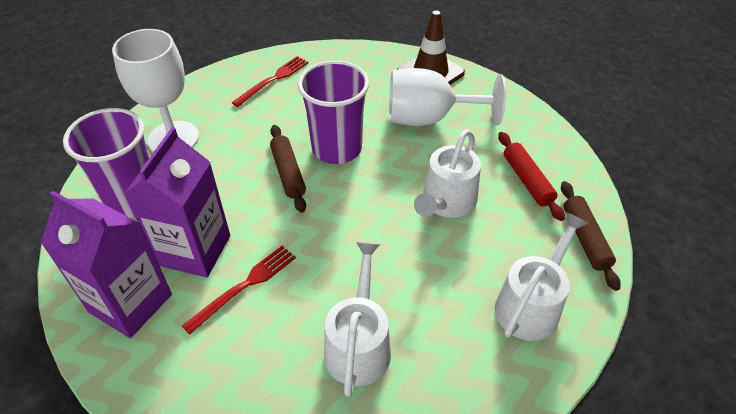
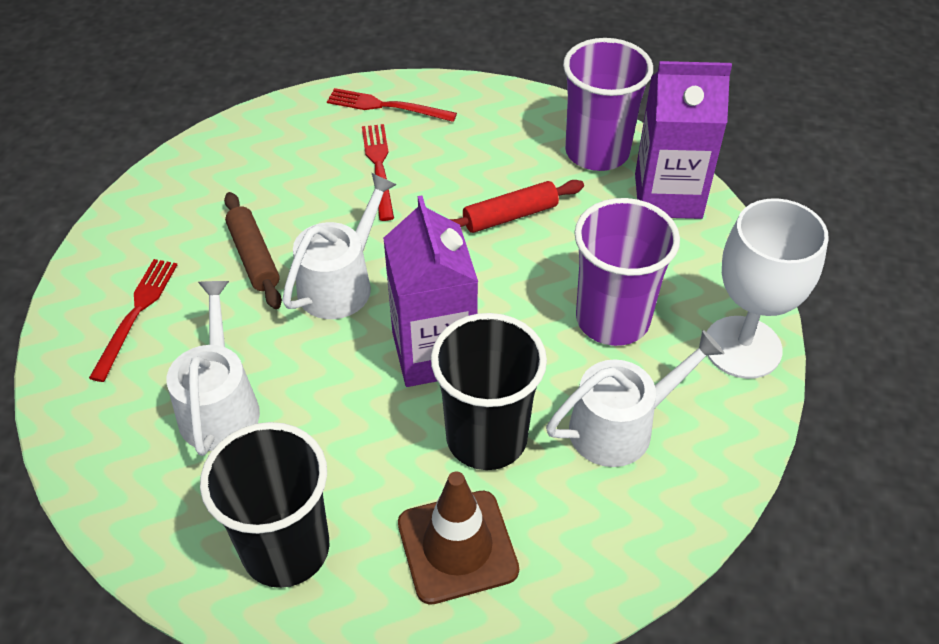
black cup: none = 0 -> [200,422,330,588] [431,313,547,470] = 2
brown rolling pin: [270,125,306,213] [561,181,621,291] = 2 -> [224,192,282,309] = 1
red fork: [182,246,296,335] [232,56,308,107] = 2 -> [89,259,177,382] [327,88,457,122] [362,124,394,221] = 3
white goblet: [112,29,199,152] [389,68,506,126] = 2 -> [707,198,829,379] = 1

